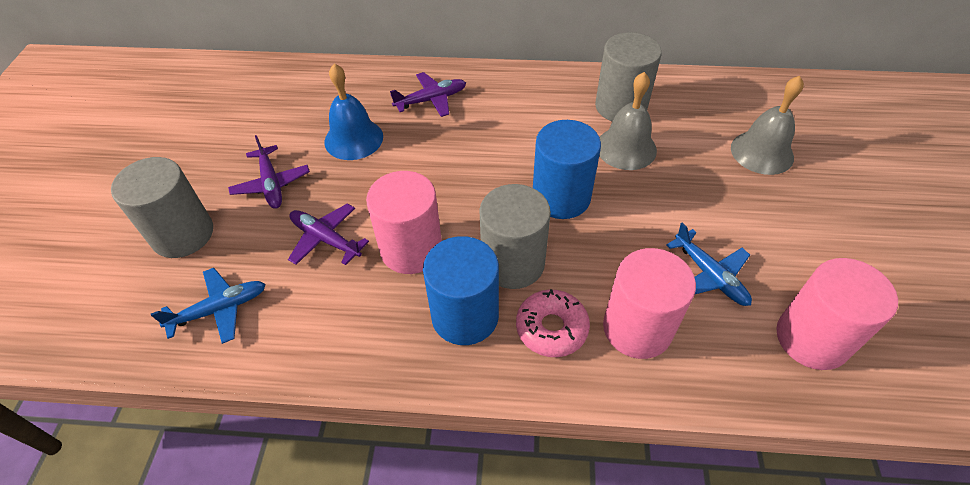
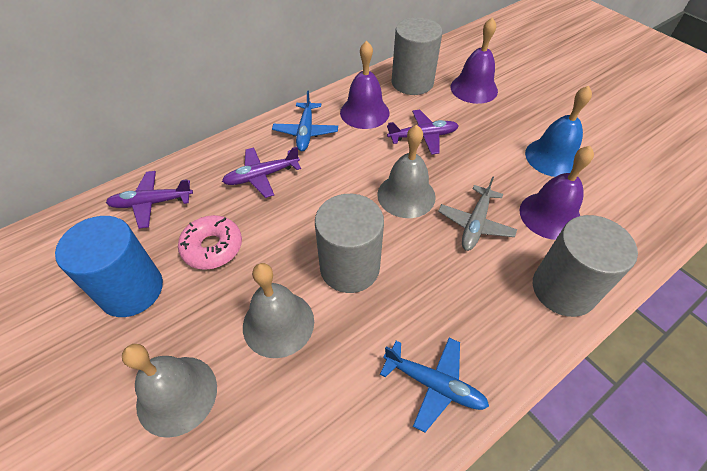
blue cylinder: [423,236,499,345] [533,120,601,219] = 2 -> [55,216,163,317] = 1
grey bell: [599,72,657,170] [731,76,804,175] = 2 -> [122,344,217,438] [243,263,314,358] [377,125,436,218] = 3
grey plane: none = 0 -> [438,176,517,251] = 1
pink cylinder: [366,171,442,274] [603,248,696,359] [776,258,898,370] = 3 -> none = 0
purple bell: none = 0 -> [340,41,389,129] [450,17,498,104] [519,146,594,240] = 3

